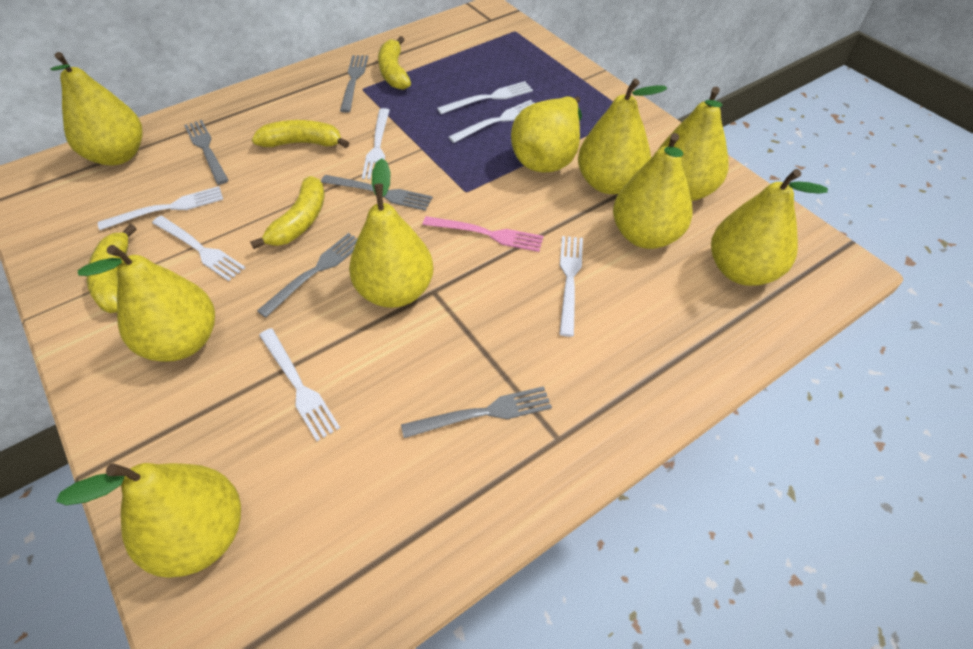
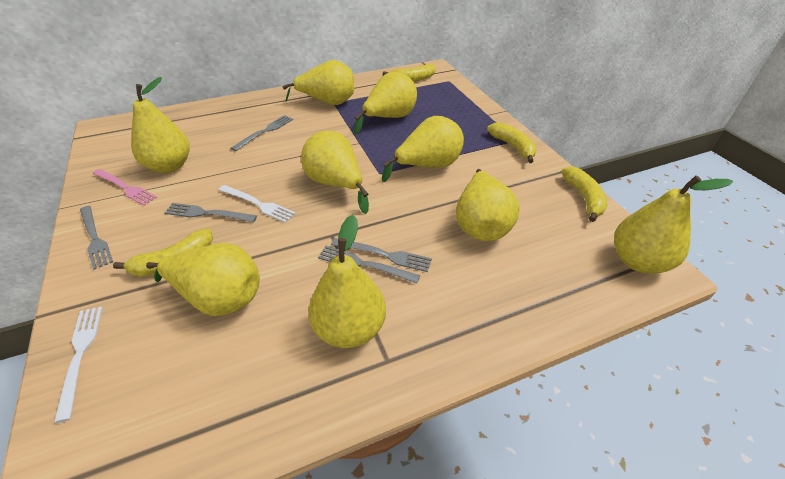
white fork: [98,186,223,230] [152,216,245,281] [259,328,340,441] [362,108,390,179] [437,81,533,114] [449,100,534,143] [559,236,583,337] = 7 -> [54,306,103,423] [219,185,296,223] = 2

